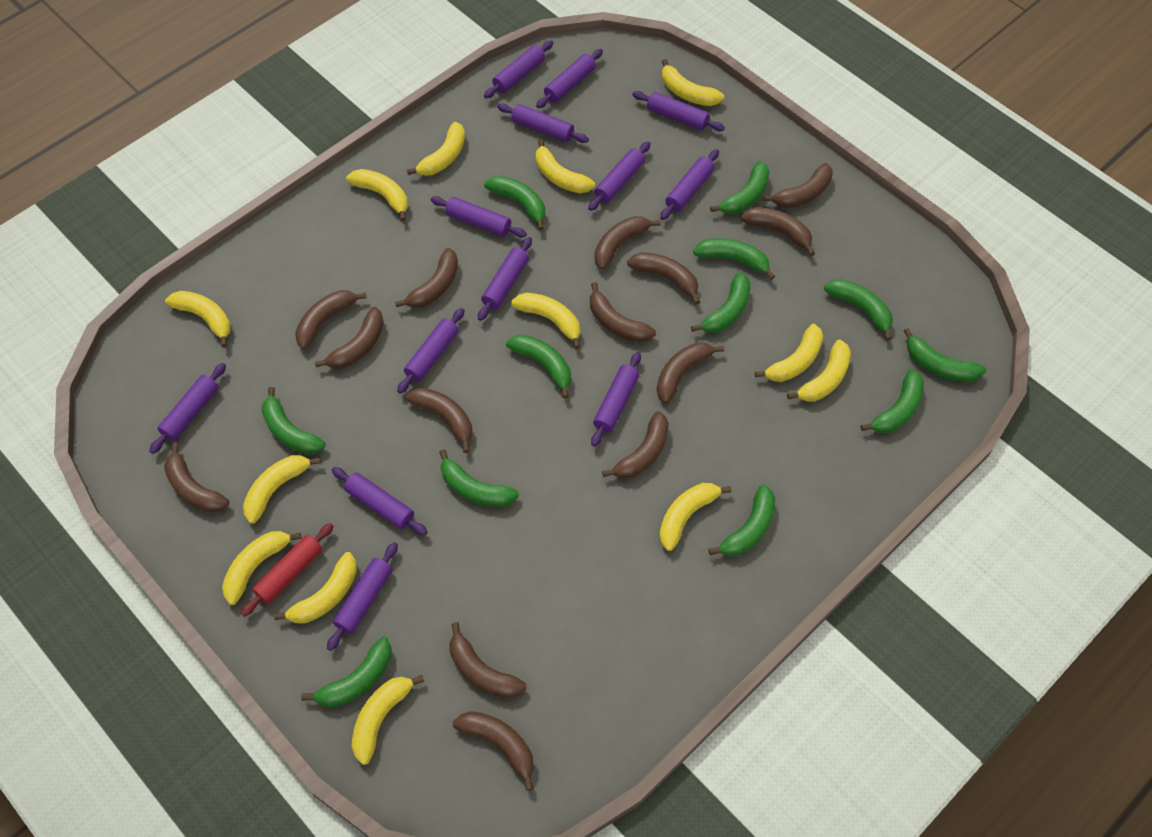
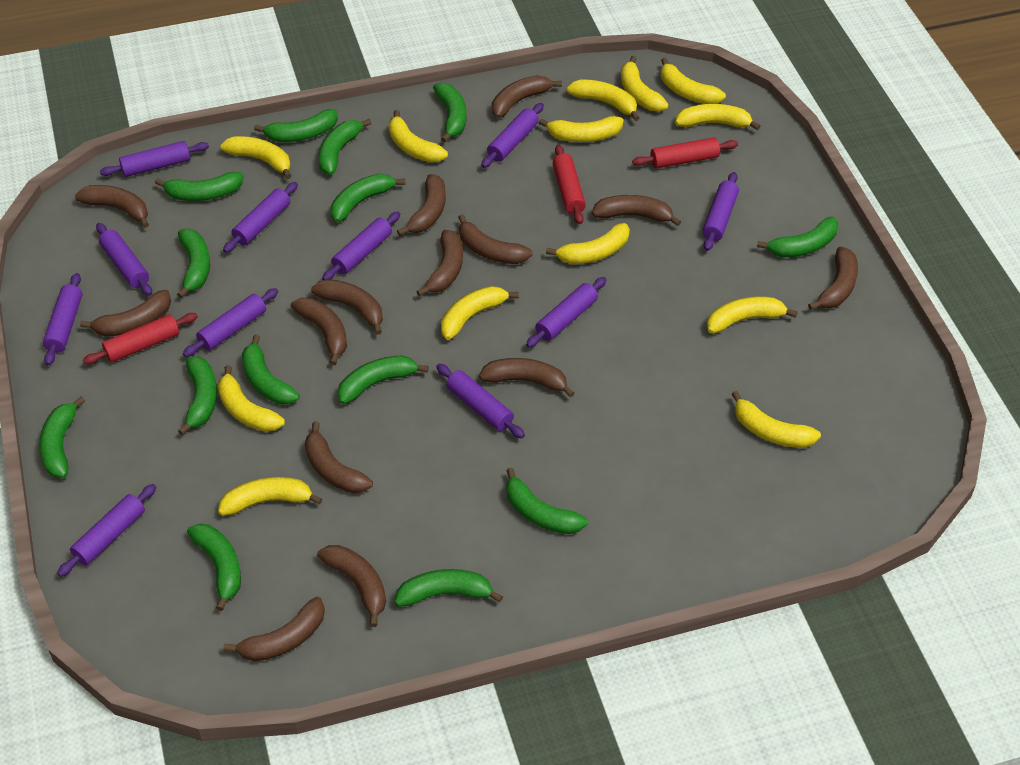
green banana: [261,387,325,454] [301,637,392,707] [439,449,519,507] [484,176,545,231] [506,334,571,398] [691,272,750,333] [693,238,775,280] [708,485,775,557] [710,161,769,214] [824,279,893,341] [861,369,924,433] [904,328,986,382] = 12 -> [39,396,85,478] [155,172,244,201] [177,229,210,298] [178,357,217,435] [187,524,241,611] [242,335,300,404] [254,109,338,142] [318,119,372,175] [331,174,405,222] [338,355,429,404] [395,569,503,607] [433,83,466,143] [506,468,588,534] [757,217,838,257] = 14
purple rolling pin: [149,363,226,454] [327,542,398,651] [332,467,428,535] [397,308,465,394] [431,196,527,237] [478,237,532,321] [484,40,553,98] [497,103,589,143] [536,49,603,108] [588,141,651,211] [591,352,641,447] [632,91,725,131] [660,149,719,220] = 13 -> [43,273,82,366] [57,484,156,577] [96,223,152,296] [100,141,209,177] [183,288,279,357] [223,182,298,253] [322,211,400,280] [436,364,525,438] [481,103,544,168] [526,277,606,348] [702,172,739,251] = 11
red rolling pin: [240,523,334,617] = 1 -> [83,313,198,365] [553,145,586,224] [632,137,738,169] = 3

